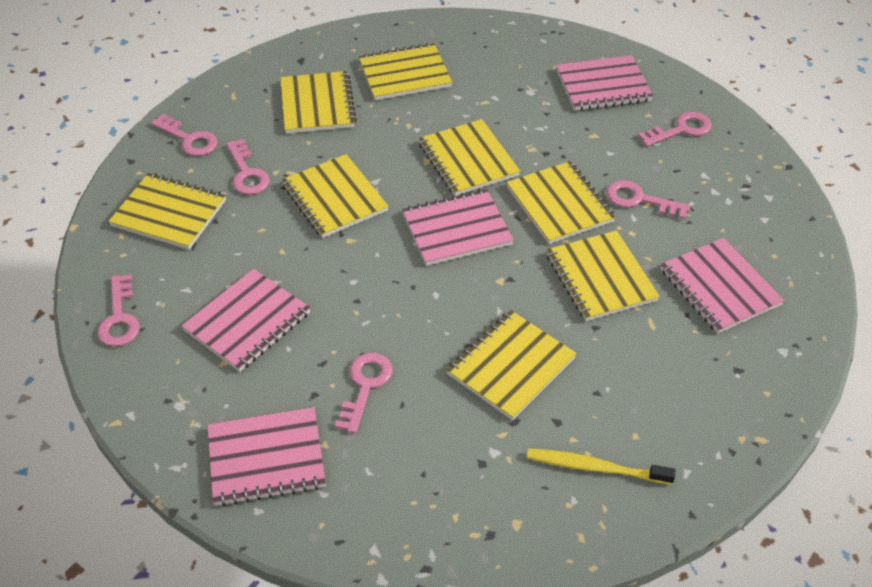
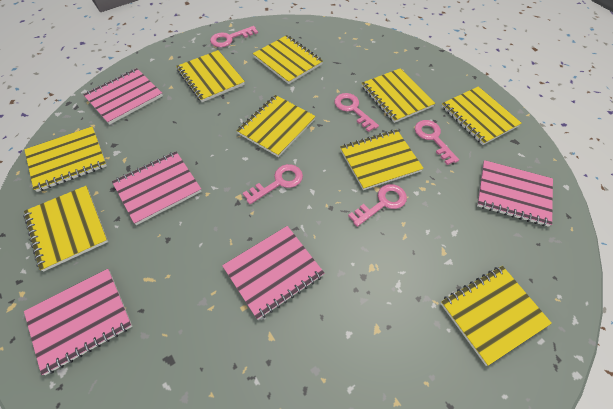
pink key: [97,274,140,347] [151,114,218,156] [226,139,270,195] [335,353,393,434] [606,180,691,220] [638,112,712,147] = 6 -> [210,26,258,47] [243,164,303,204] [335,93,379,132] [348,184,407,227] [415,120,459,165] = 5
yellow notebook: [108,173,226,250] [280,71,357,134] [282,154,389,238] [359,43,452,100] [419,119,520,196] [446,310,577,420] [506,161,616,244] [546,230,660,321] = 8 -> [23,186,108,272] [24,127,107,192] [176,50,245,102] [236,95,316,157] [253,35,323,84] [340,130,424,190] [362,68,435,123] [440,266,552,366] [441,86,522,145] = 9
yellow toothbrush: [527,448,676,485] = 1 -> none = 0

